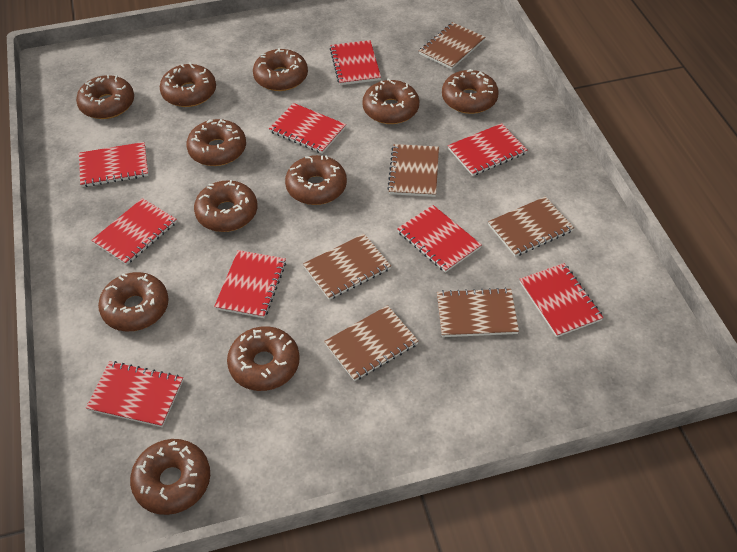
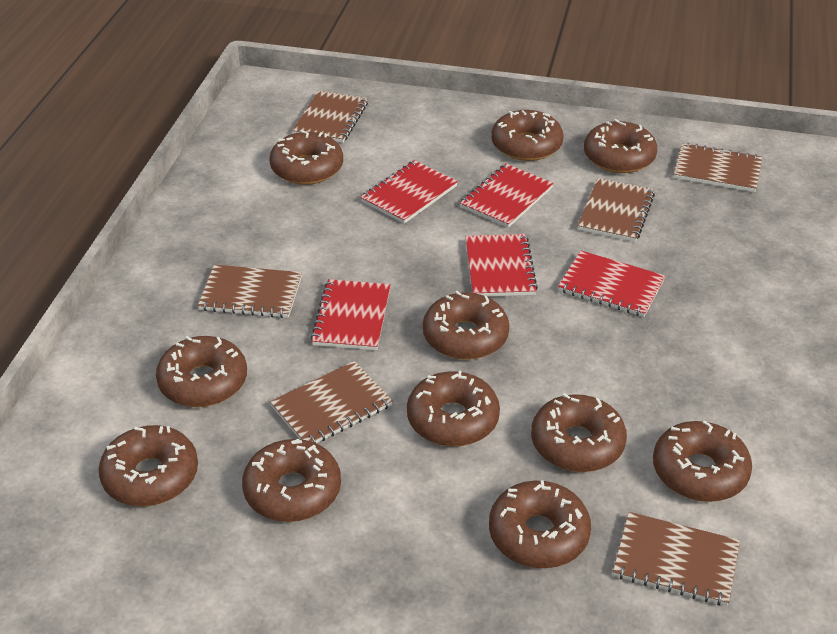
red notebook: [79,142,148,187] [86,361,183,427] [91,198,177,265] [214,250,286,318] [269,103,346,154] [330,40,381,85] [397,205,482,273] [448,123,528,176] [520,263,603,337] = 9 -> [310,279,391,350] [360,160,458,224] [460,164,554,228] [465,234,538,297] [558,250,665,317] = 5

